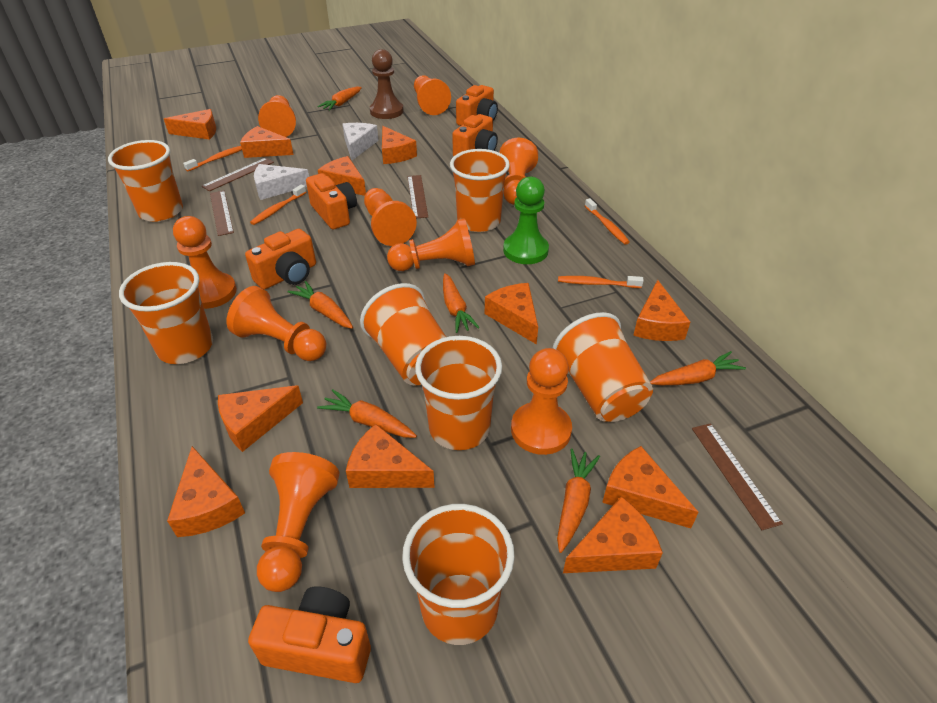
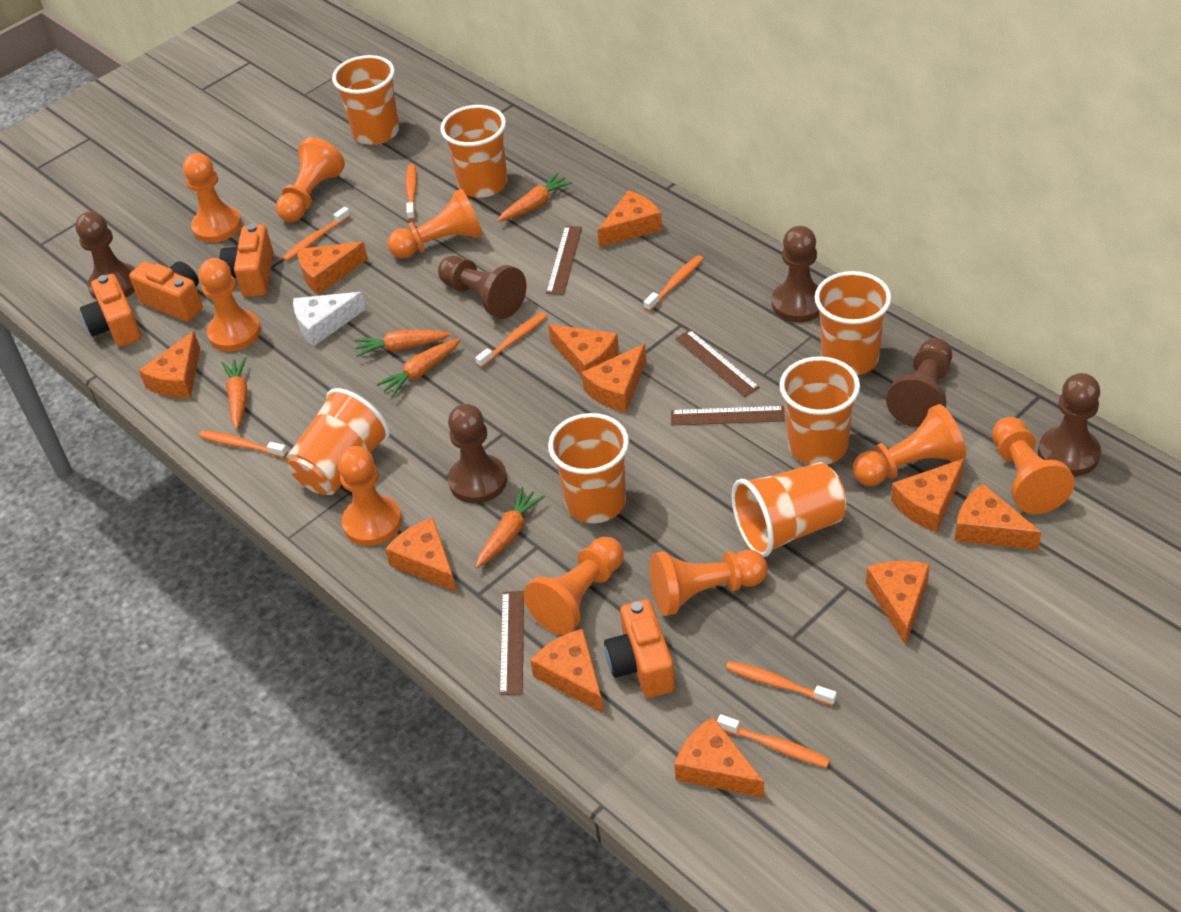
brown pawn: [370,49,403,119] = 1 -> [75,211,135,300] [438,256,527,319] [448,404,507,504] [772,226,820,322] [886,338,952,428] [1038,373,1101,476] = 6
green pawn: [503,176,549,264] = 1 -> none = 0
orange camera: [245,229,316,289] [248,586,371,683] [306,173,357,229] [452,114,498,157] [456,85,498,126] = 5 -> [80,274,141,347] [129,261,203,322] [219,224,273,297] [604,599,675,698] = 4
orange carrot: [287,281,353,329] [317,389,417,438] [318,87,362,111] [443,273,480,333] [557,449,600,553] [650,351,746,385] = 6 -> [221,357,248,429] [355,330,452,357] [376,338,461,397] [475,487,545,568] [497,173,573,222] = 5
orange toothbrush: [183,146,242,172] [250,184,306,225] [558,276,644,288] [585,198,630,245] = 4 -> [199,430,287,458] [282,207,350,262] [406,164,417,220] [475,312,547,368] [644,255,704,312] [717,714,830,768] [726,661,837,705] = 7
white cheese: [254,164,309,200] [342,123,379,160] = 2 -> [293,292,366,346] = 1

